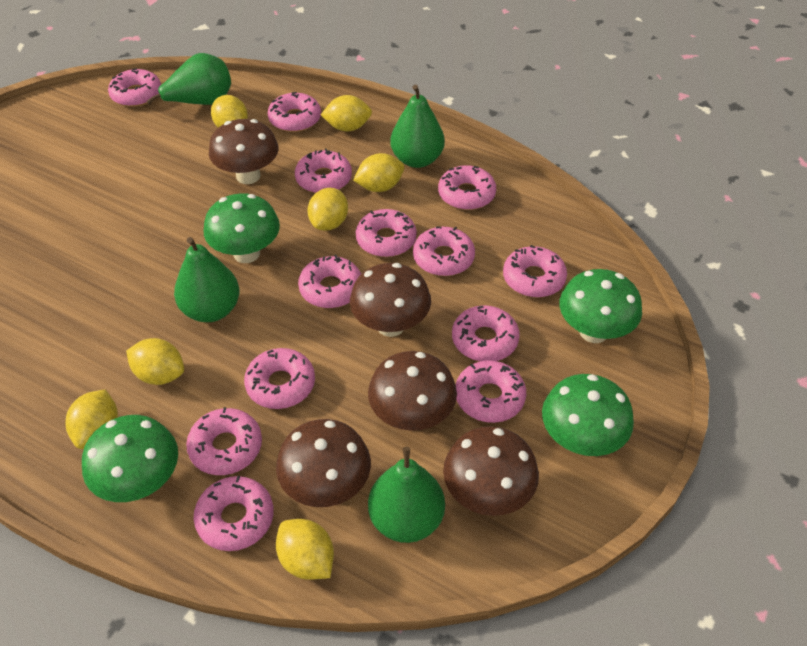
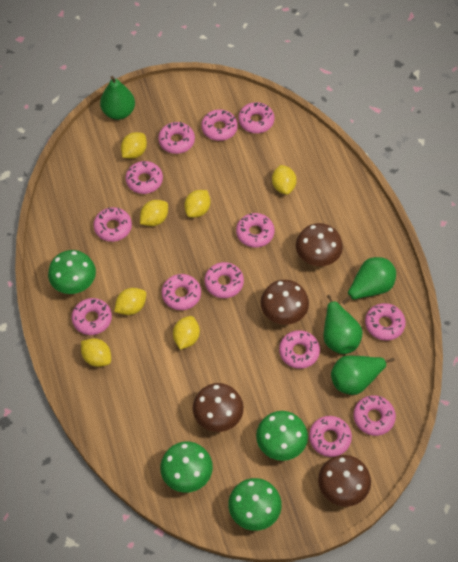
brown mushroom: [209,119,278,184] [276,419,371,507] [350,263,431,337] [368,351,457,431] [443,426,539,516] = 5 -> [193,383,244,432] [261,280,309,325] [296,223,343,266] [318,455,371,507] = 4

